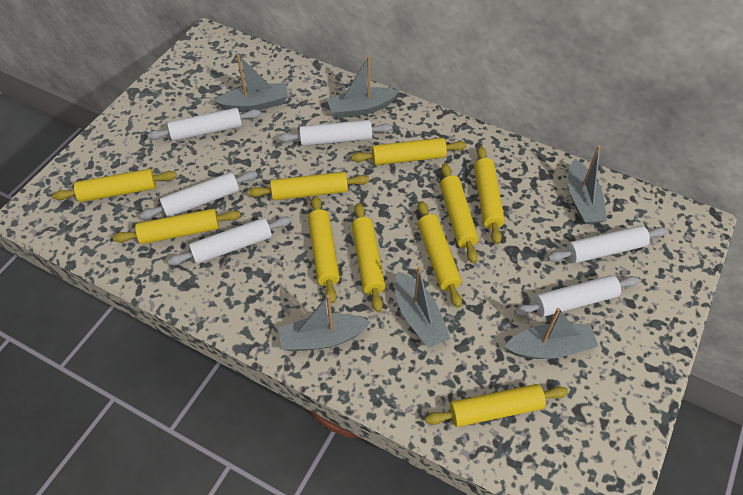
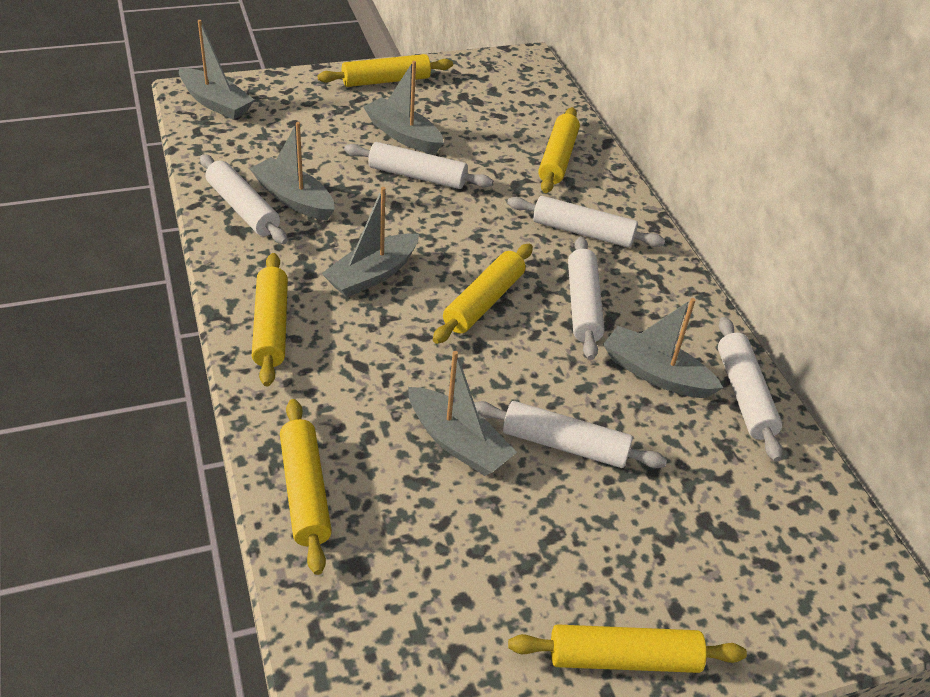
yellow rolling pin: [53,169,177,202] [113,209,241,244] [248,172,369,200] [308,196,340,303] [351,138,467,165] [352,203,385,312] [418,201,462,308] [425,384,568,427] [440,163,479,263] [474,146,505,244] = 10 -> [252,253,288,386] [280,399,332,575] [318,54,453,87] [433,244,533,344] [508,624,747,673] [538,107,580,193] = 6

